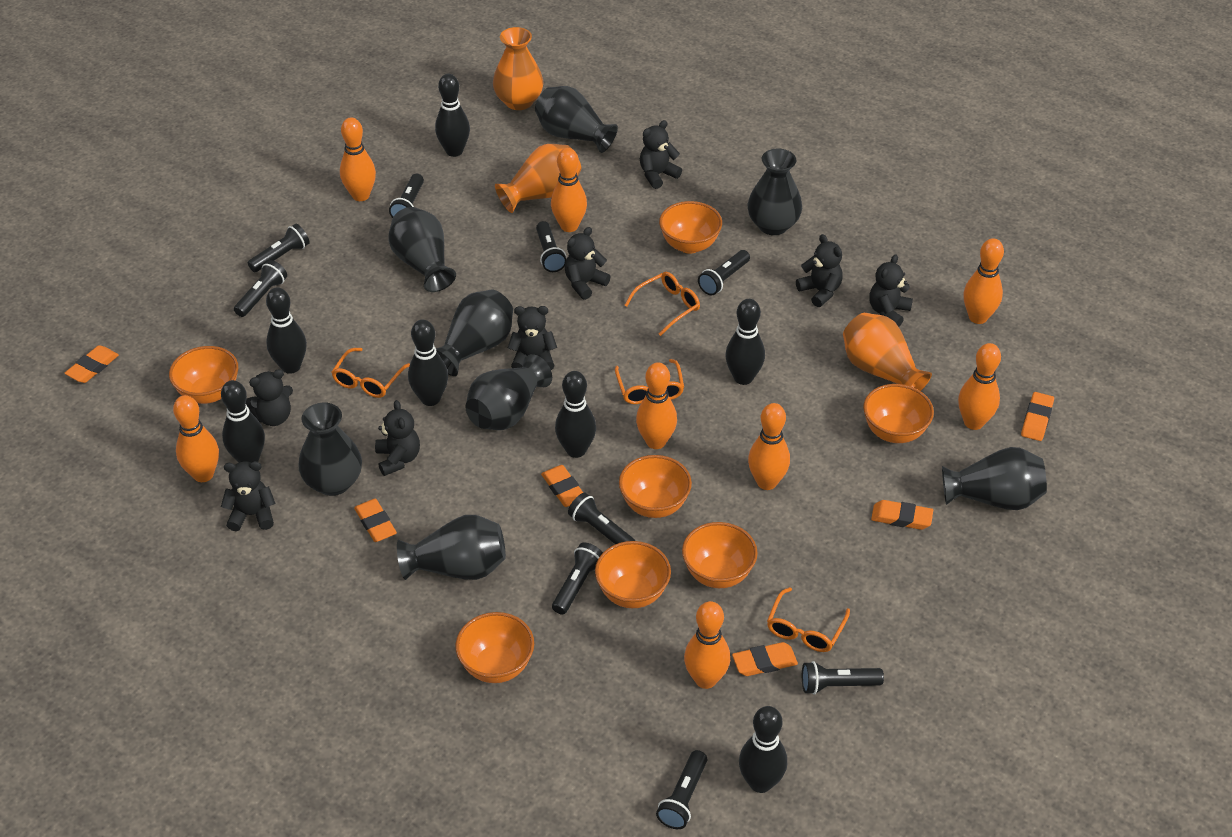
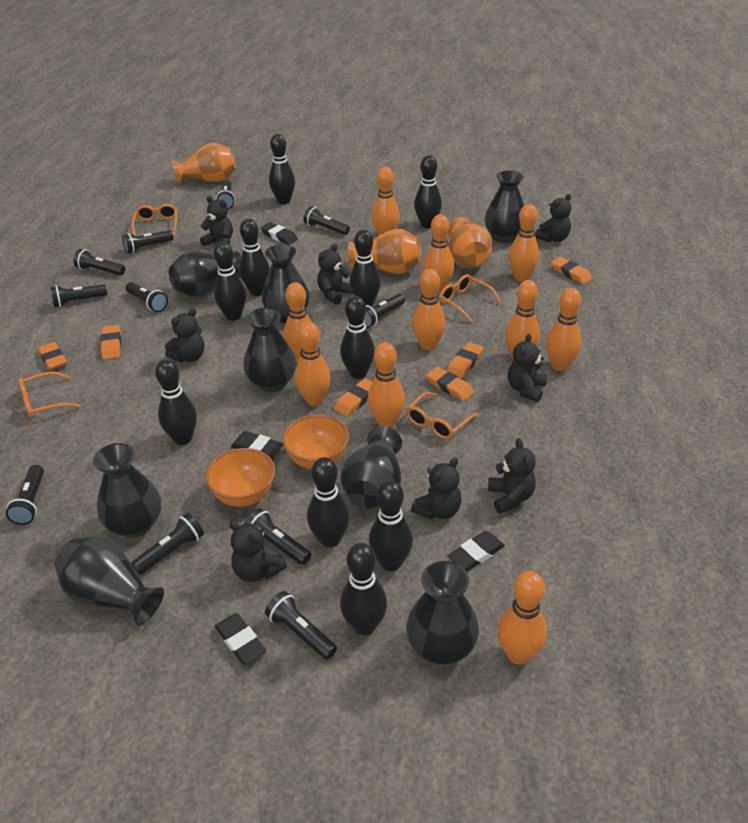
black bowling pin: [221,380,265,463] [266,287,307,374] [408,320,448,406] [435,74,470,157] [555,371,596,458] [725,299,765,385] [739,706,787,793] = 7 -> [155,359,197,445] [214,242,246,321] [239,219,270,296] [269,134,295,204] [307,457,350,548] [340,296,375,379] [340,543,387,636] [350,229,381,306] [369,480,413,571] [414,155,442,228] = 10
black eraser: none = 0 -> [215,613,266,665] [231,431,283,459] [261,222,298,245] [448,531,505,572] = 4
black flashlight: [234,260,287,317] [248,224,309,272] [389,174,424,218] [536,221,566,272] [552,543,603,615] [568,493,635,544] [656,750,707,829] [698,250,750,295] [802,661,884,694] = 9 -> [6,465,44,525] [50,284,107,307] [74,249,125,275] [122,230,174,254] [125,282,168,312] [131,513,204,575] [216,180,235,209] [244,508,311,565] [265,591,337,660] [303,206,350,235] [364,294,405,328] = 11
orange bowl: [169,346,238,404] [455,612,534,683] [595,541,671,608] [619,455,692,518] [659,201,722,254] [682,522,758,588] [863,384,934,443] = 7 -> [205,448,275,507] [282,415,349,469] = 2
orange bowling pin: [173,395,219,482] [340,118,376,201] [551,148,587,232] [636,362,677,449] [684,601,730,689] [748,403,790,490] [958,343,1001,430] [963,238,1004,324] = 8 -> [283,282,312,364] [295,322,331,406] [368,342,405,427] [372,167,400,236] [412,269,446,350] [423,214,454,292] [497,571,547,664] [505,280,540,360] [509,204,539,282] [546,288,581,371] = 10

